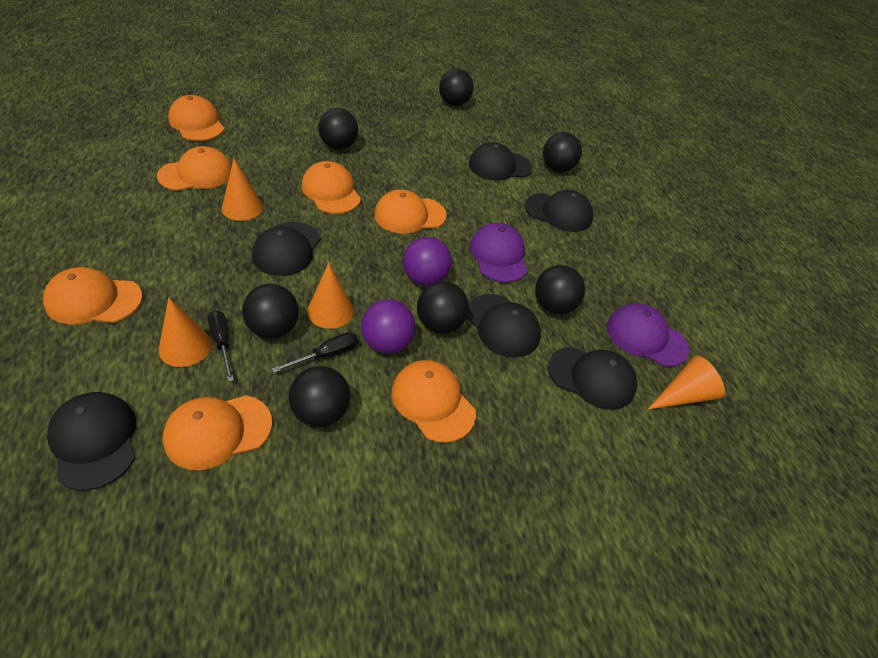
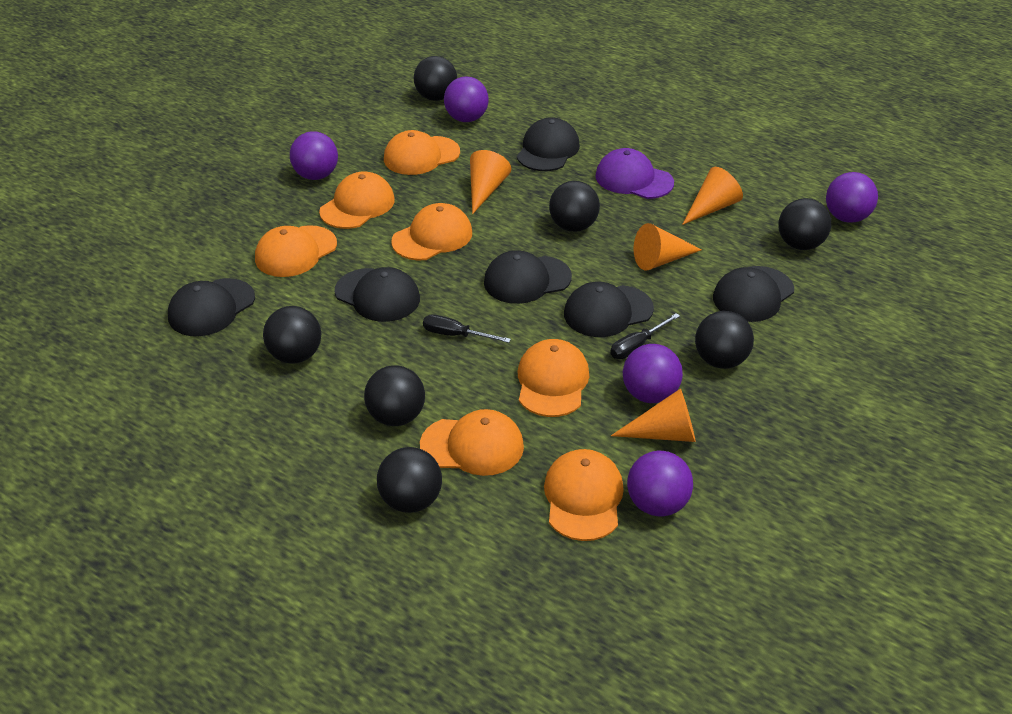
purple ball: [361,299,416,354] [403,237,452,286] = 2 -> [290,131,338,180] [444,77,489,122] [623,344,683,403] [627,451,693,516] [826,172,878,223] = 5
purple cap: [470,223,527,283] [607,303,689,367] = 2 -> [595,148,674,199] = 1

